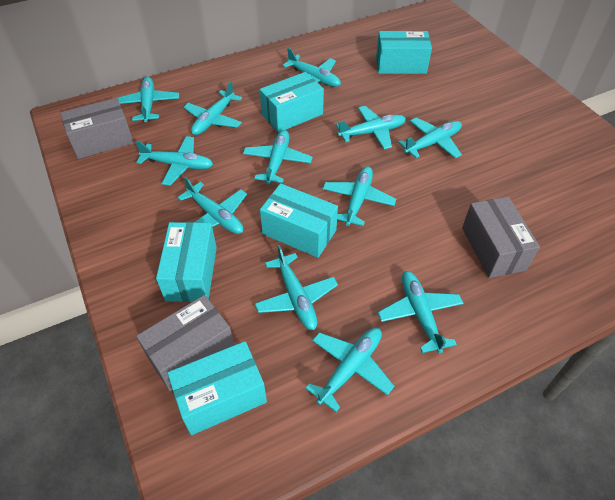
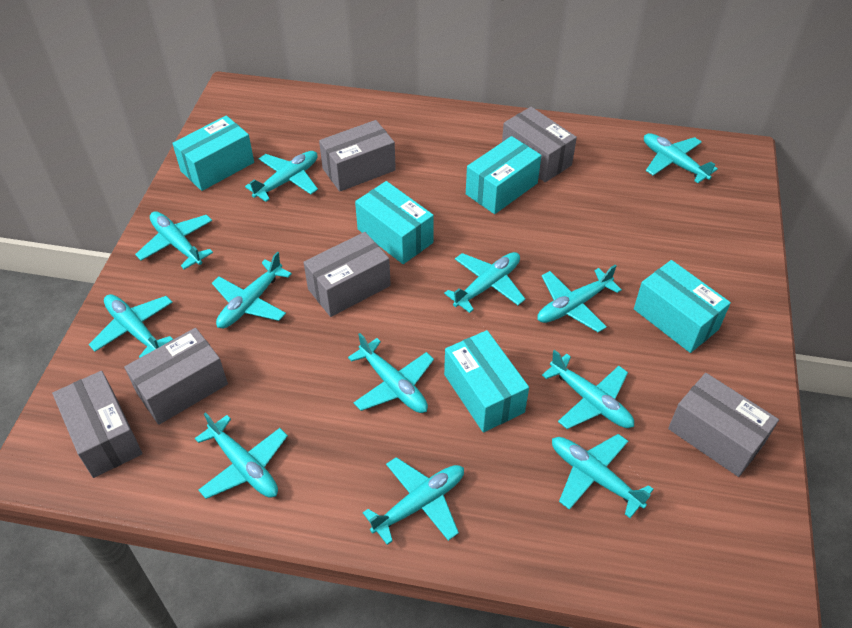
grey box: [60,98,134,159] [136,295,234,391] [462,197,540,278] = 3 -> [52,371,142,478] [124,328,228,425] [304,232,391,317] [319,120,396,192] [502,107,577,182] [668,373,779,477] = 6

